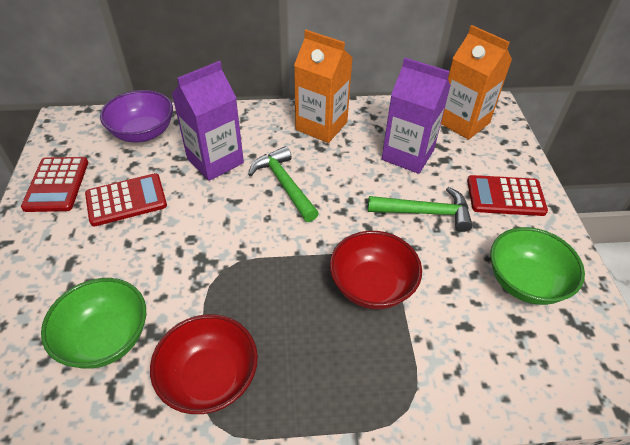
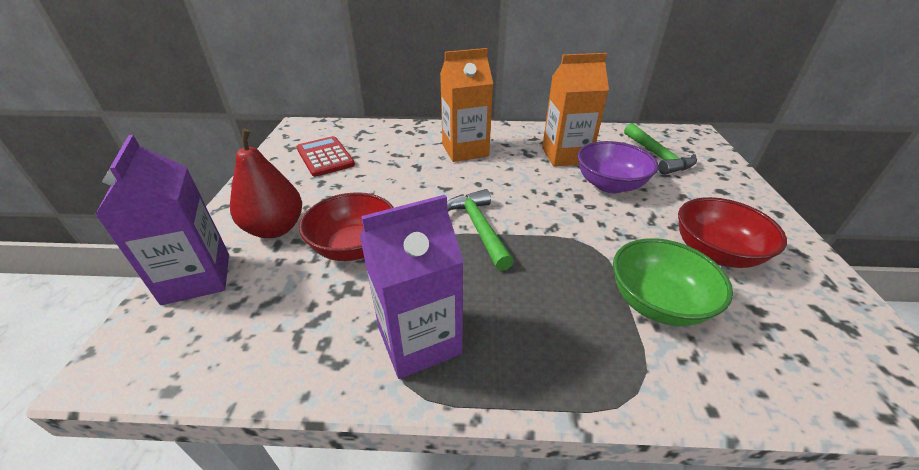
green bowl: [41,278,146,369] [490,227,585,305] = 2 -> [613,238,733,326] = 1
red calculator: [21,157,88,212] [85,173,167,226] [467,175,548,216] = 3 -> [297,136,355,177] = 1
red pear: none = 0 -> [230,129,302,238] = 1

